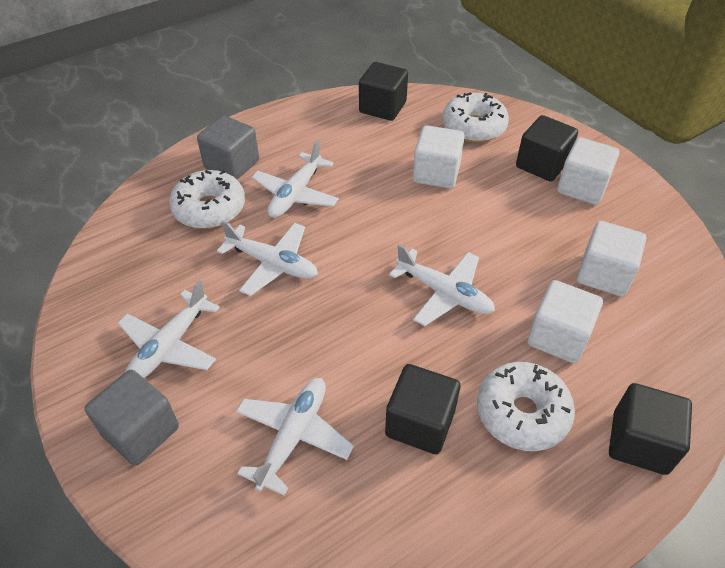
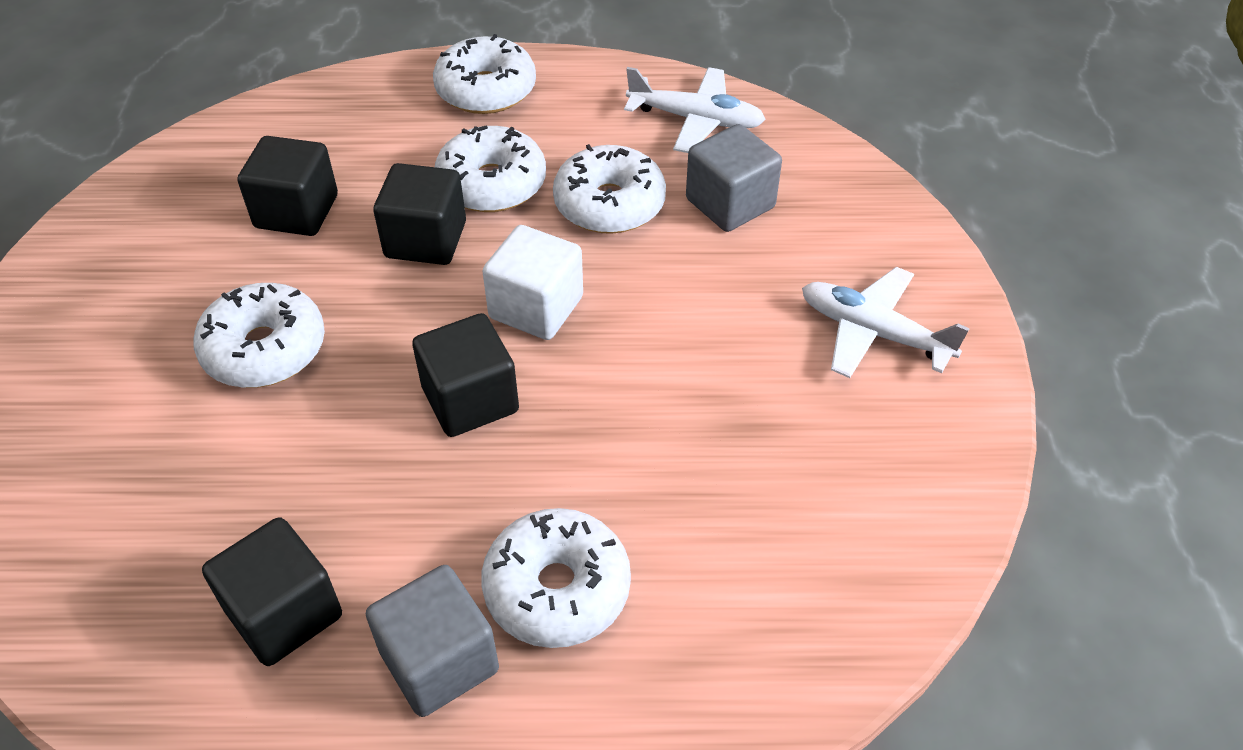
white cube: [413,125,465,189] [527,280,603,363] [557,137,619,205] [577,221,646,296] = 4 -> [482,225,583,340] = 1
white donut: [169,170,245,229] [442,92,509,143] [477,362,575,451] = 3 -> [193,283,325,388] [433,34,536,114] [435,125,546,212] [481,508,631,648] [553,144,666,234] = 5
white plane: [118,280,220,378] [217,220,318,296] [236,378,354,496] [251,140,339,218] [389,244,495,326] = 5 -> [624,67,766,153] [802,267,970,378] = 2

